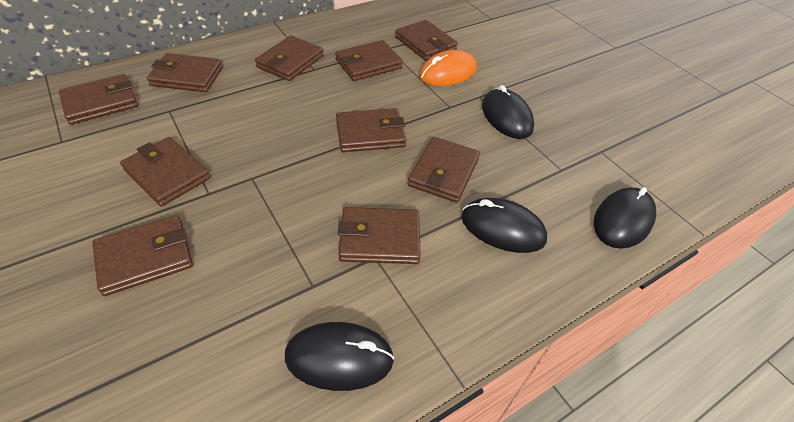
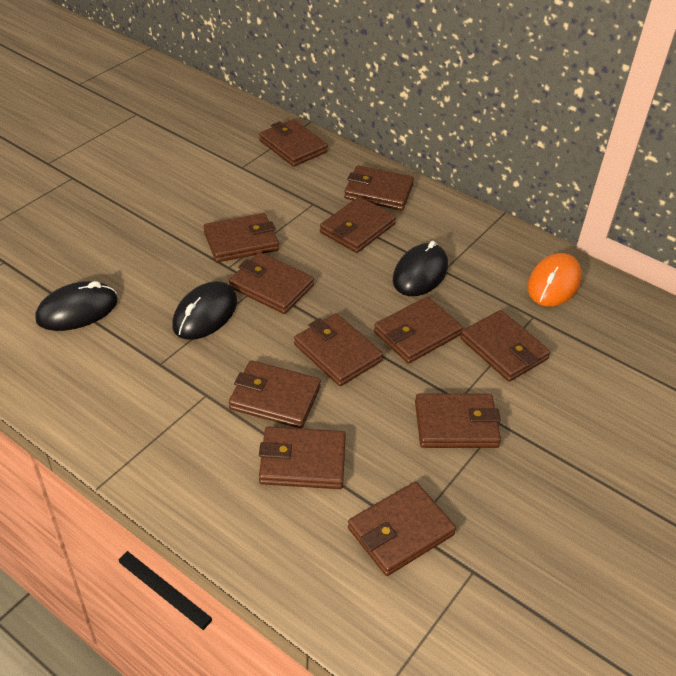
black mouse: [285,322,395,391] [461,198,547,253] [482,85,534,139] [594,187,656,249] = 4 -> [35,281,118,331] [172,282,237,340] [393,241,448,296] = 3
brown wallet: [59,74,138,125] [92,215,193,296] [120,137,210,206] [147,53,223,92] [255,35,324,81] [335,40,403,81] [336,108,407,152] [338,207,421,264] [395,20,458,61] [408,137,480,203] = 10 -> [203,213,279,262] [229,252,314,314] [229,360,321,428] [259,119,328,167] [259,426,346,489] [294,313,383,386] [320,196,396,253] [344,165,414,210] [348,482,456,576] [374,297,463,364] [415,393,501,448] [460,310,550,382] = 12

